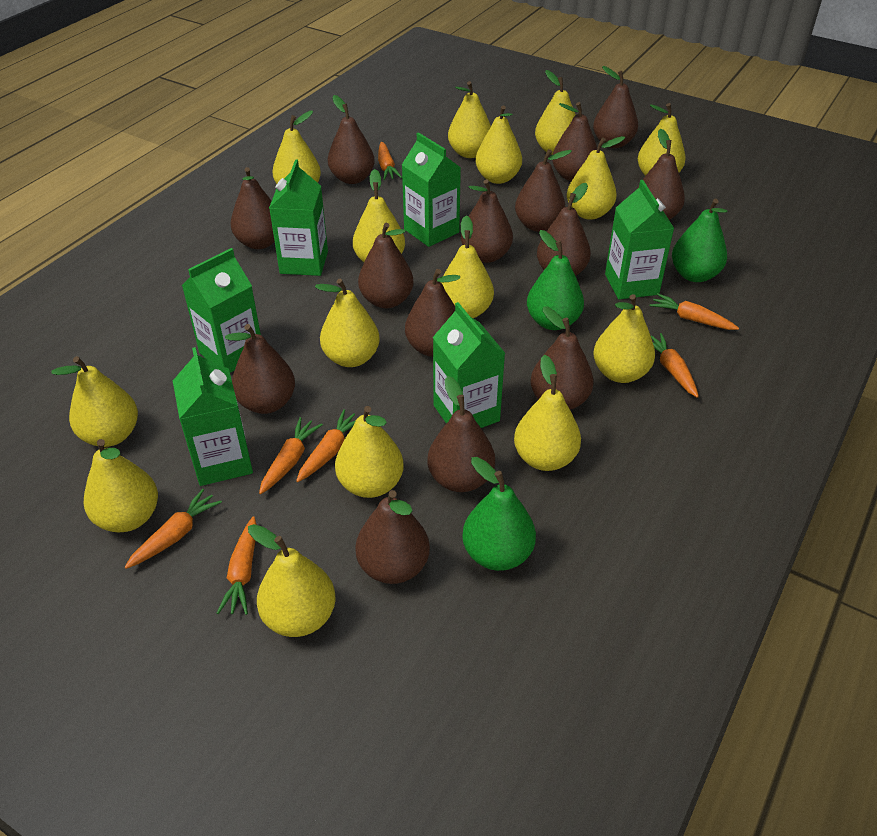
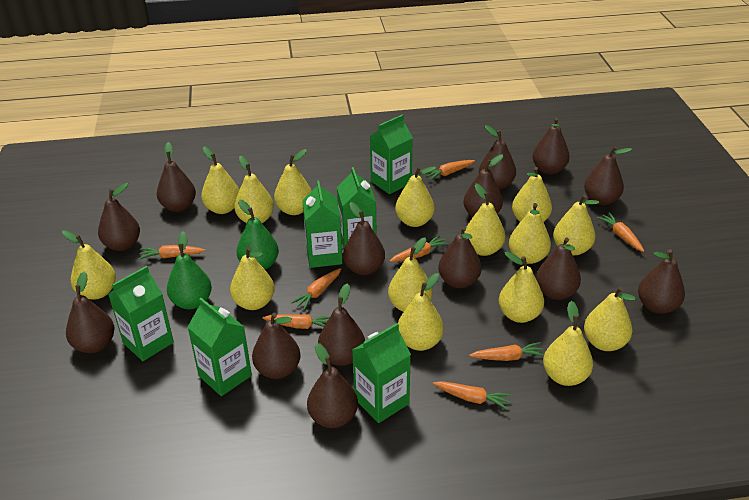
green pear: [462,457,536,571] [527,230,584,330] [672,199,728,282] = 3 -> [167,231,212,309] [237,200,279,270] = 2
orange carrot: [125,489,222,569] [217,516,257,615] [259,417,323,494] [296,409,356,482] [378,142,402,180] [650,293,739,330] [651,333,699,398] = 7 -> [139,245,205,259] [263,314,330,329] [291,268,341,310] [390,235,449,262] [426,160,475,181] [433,381,512,410] [469,342,544,361] [597,213,644,252] = 8

